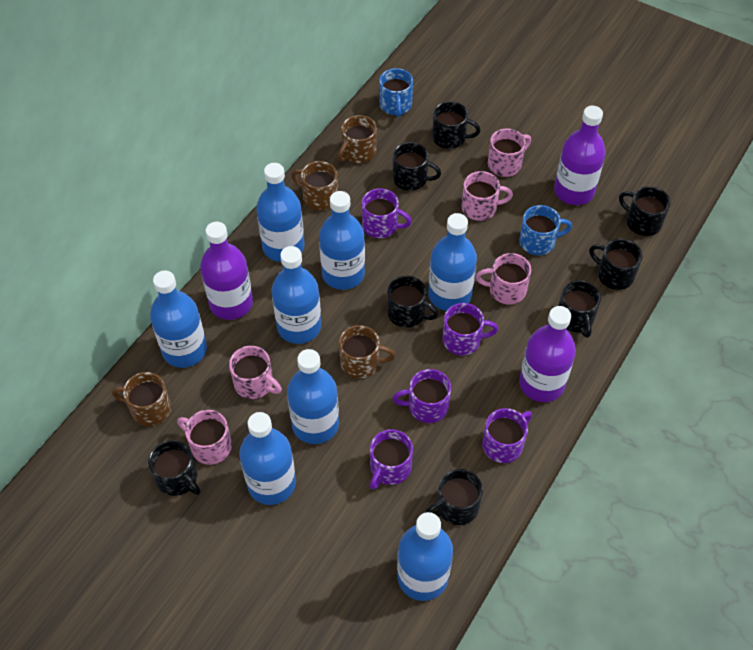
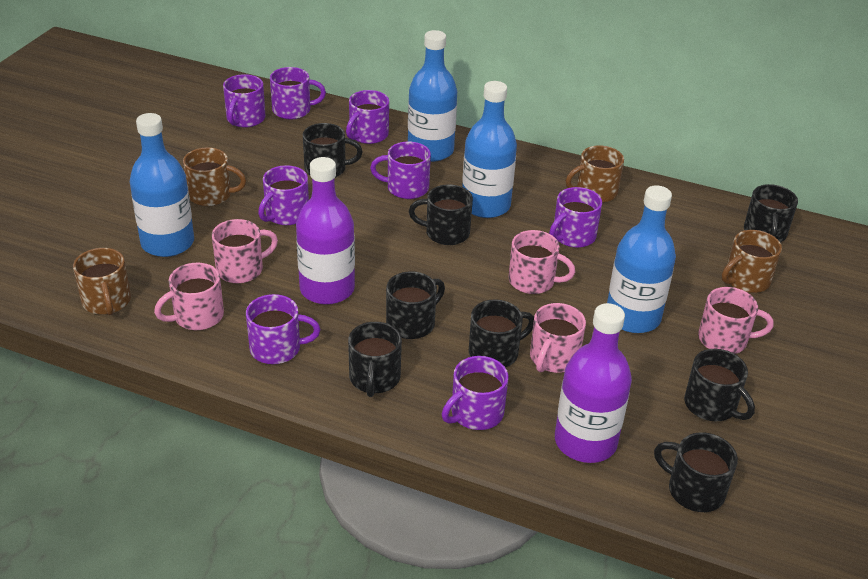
blue bottle: [150,270,207,368] [239,412,296,505] [256,163,304,262] [271,246,321,344] [287,349,339,444] [319,191,365,290] [397,512,453,601] [428,213,477,311] = 8 -> [130,113,194,257] [408,30,457,162] [462,81,517,218] [607,185,676,333] = 4
blue mug: [379,68,413,117] [519,205,572,255] = 2 -> none = 0
purple bottle: [200,222,253,320] [519,306,576,402] [554,105,606,205] = 3 -> [296,157,355,305] [555,303,632,463] = 2
purple mug: [362,188,412,238] [370,429,413,490] [393,369,451,423] [442,303,498,356] [482,408,532,463] = 5 -> [223,74,265,128] [246,294,320,364] [258,165,309,225] [270,67,326,119] [346,90,389,144] [370,142,431,199] [442,356,508,430] [549,187,602,248] = 8

